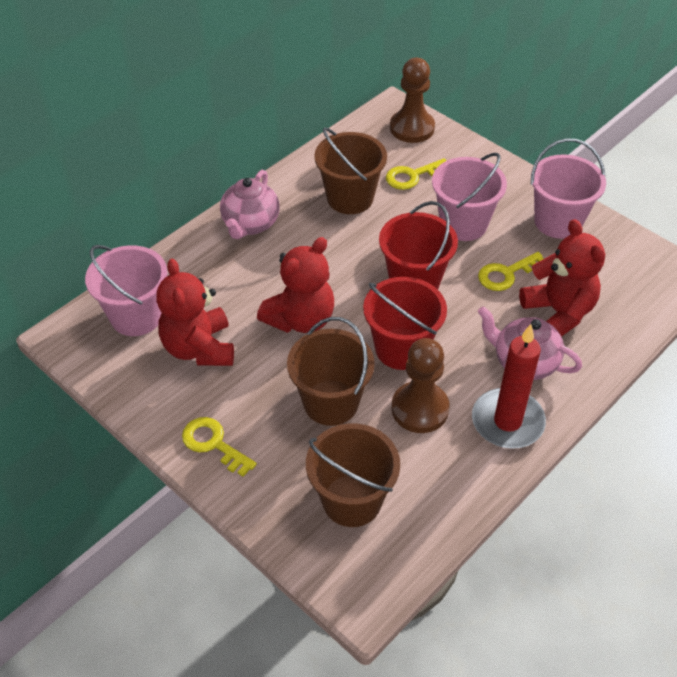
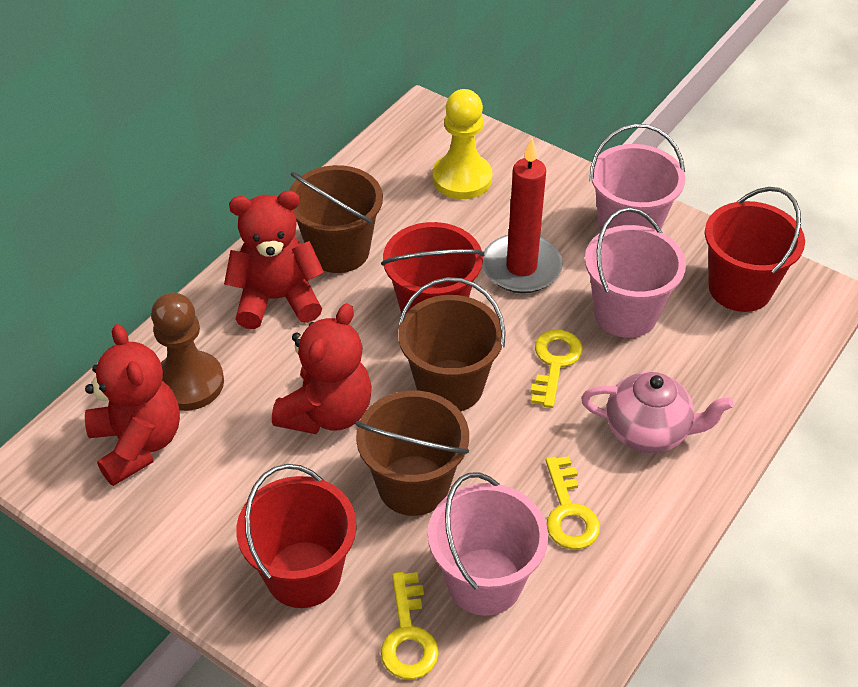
brown pawn: [390,58,435,143] [392,338,450,433] = 2 -> [151,292,224,411] = 1
pink teapot: [220,170,279,239] [478,306,582,380] = 2 -> [581,372,734,453] = 1
red bucket: [363,277,447,370] [379,201,458,289] = 2 -> [236,464,357,608] [381,222,484,314] [705,187,805,312] = 3
yellow pawn: none = 0 -> [432,89,492,199] = 1

